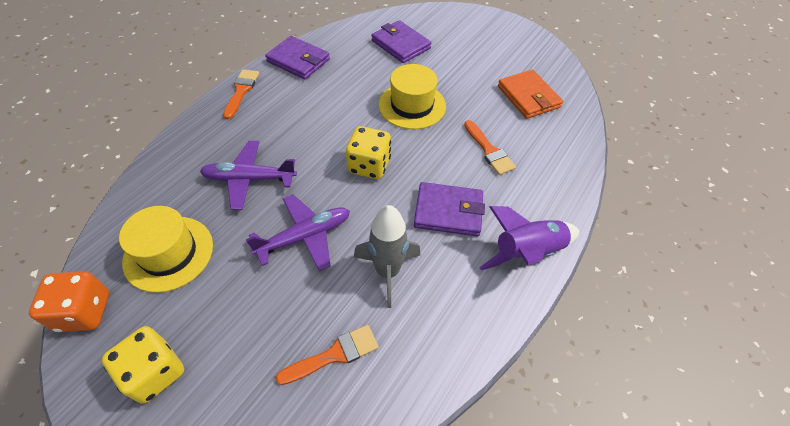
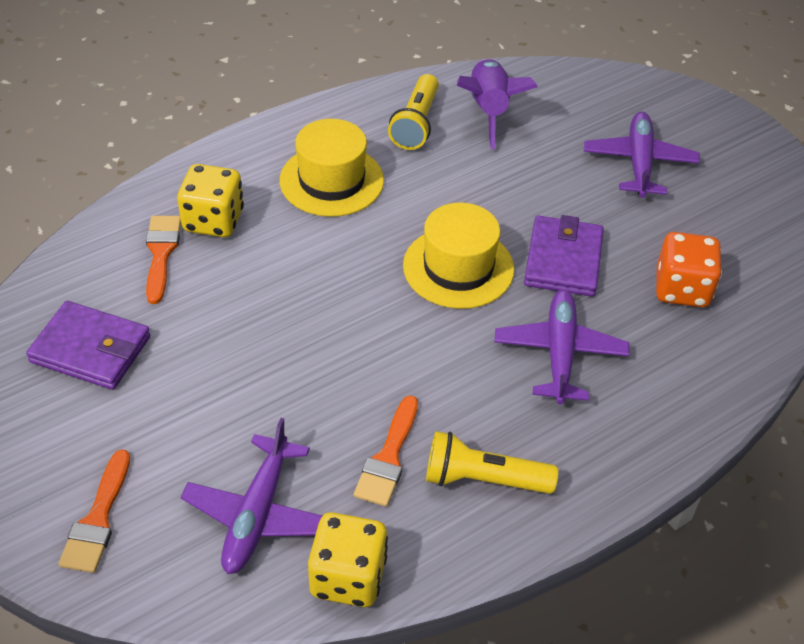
grey rocket: [354,205,421,308] = 1 -> none = 0
orange wallet: [498,70,563,119] = 1 -> none = 0
purple plane: [200,141,297,210] [246,194,350,271] = 2 -> [181,418,322,574] [494,290,630,404] [584,112,700,198] = 3
purple wallet: [265,36,330,79] [371,20,431,63] [414,182,485,236] = 3 -> [26,301,150,390] [524,215,604,297] = 2
yellow flashlight: none = 0 -> [388,74,439,150] [426,431,558,494] = 2

